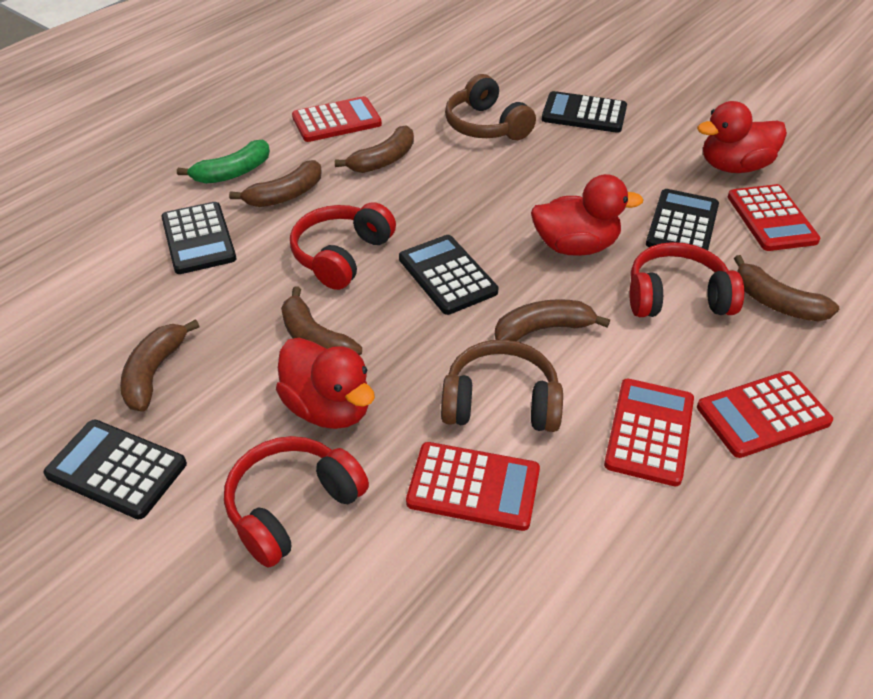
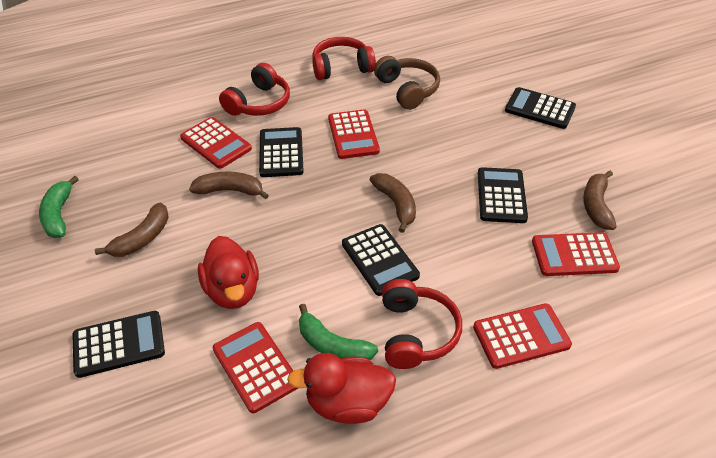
brown banana: [120,319,200,412] [229,160,322,207] [281,286,362,355] [335,125,414,173] [495,299,610,341] [734,255,839,321] = 6 -> [95,203,169,257] [189,172,269,199] [370,173,416,233] [583,171,617,230] = 4
brown headphones: [441,340,563,432] [445,74,536,140] = 2 -> [374,56,440,110] = 1
green banana: [177,140,270,184] = 1 -> [39,176,79,238] [299,304,378,360] = 2
red duck: [276,338,375,429] [531,174,644,256] [697,101,787,173] = 3 -> [198,236,259,309] [287,353,396,424] = 2

